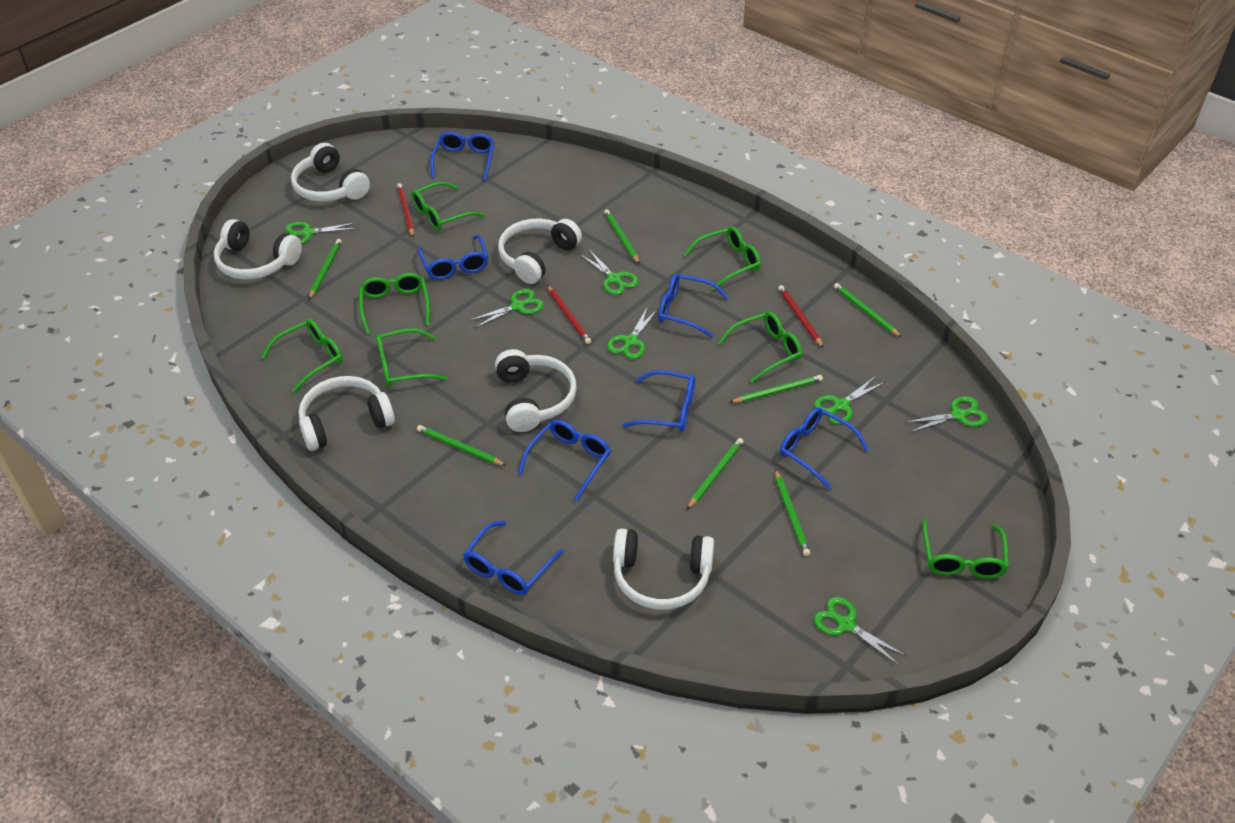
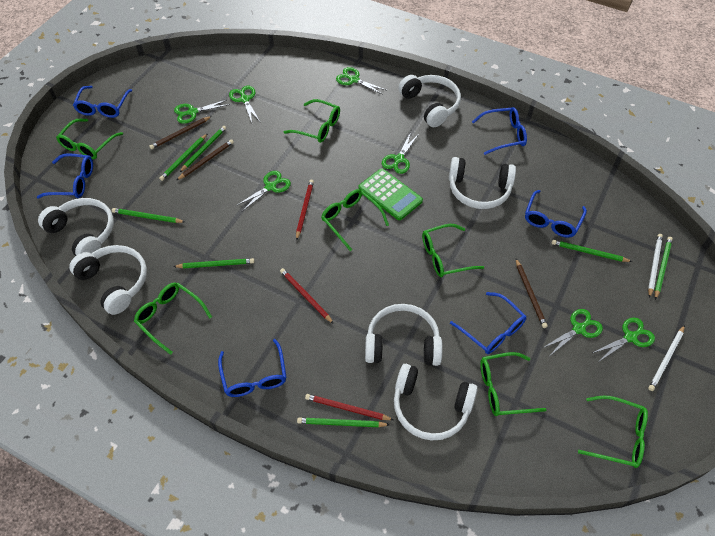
blue glasses: [417,235,488,280] [430,132,494,181] [463,521,564,595] [518,420,611,501] [623,370,695,432] [658,273,729,338] [780,407,869,490] = 7 -> [37,153,93,198] [73,86,133,118] [218,339,286,397] [450,292,527,354] [472,107,527,155] [525,190,587,238] = 6
brown pencil: none = 0 -> [149,116,212,149] [177,139,234,180] [516,259,548,328] = 3
green calculator: none = 0 -> [359,168,423,220] = 1
white pencil: none = 0 -> [648,234,663,298] [648,325,685,391] = 2

